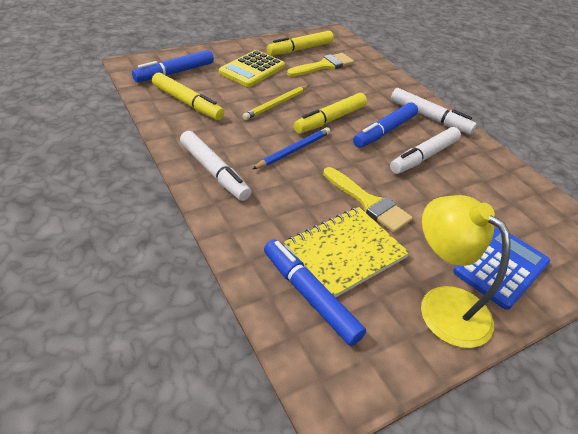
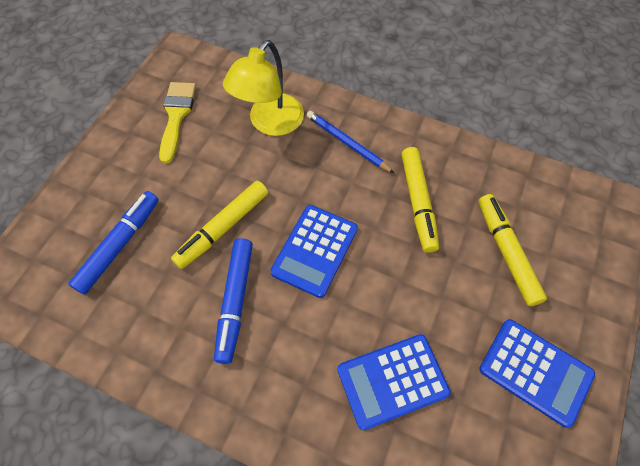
blue calculator: [453,228,550,310] = 1 -> [270,205,358,298] [337,334,451,430] [479,319,595,428] = 3
blue marker: [132,50,214,82] [264,239,366,346] [353,102,418,148] = 3 -> [68,191,159,295] [214,238,253,364] = 2
white marker: [180,131,251,201] [390,127,461,174] [391,88,477,134] = 3 -> none = 0
yellow brush: [287,53,354,76] [323,167,413,233] = 2 -> [159,82,196,164] = 1
yellow calculator: [219,50,285,87] = 1 -> none = 0
yellow notebook: [284,207,410,297] = 1 -> none = 0
yellow pencil: [242,85,309,120] = 1 -> none = 0

